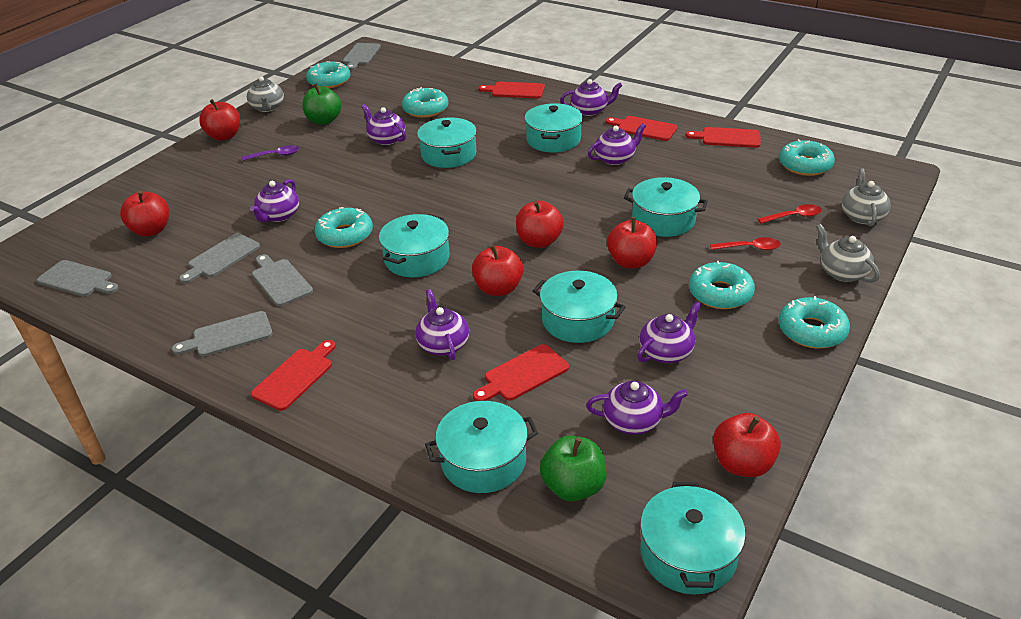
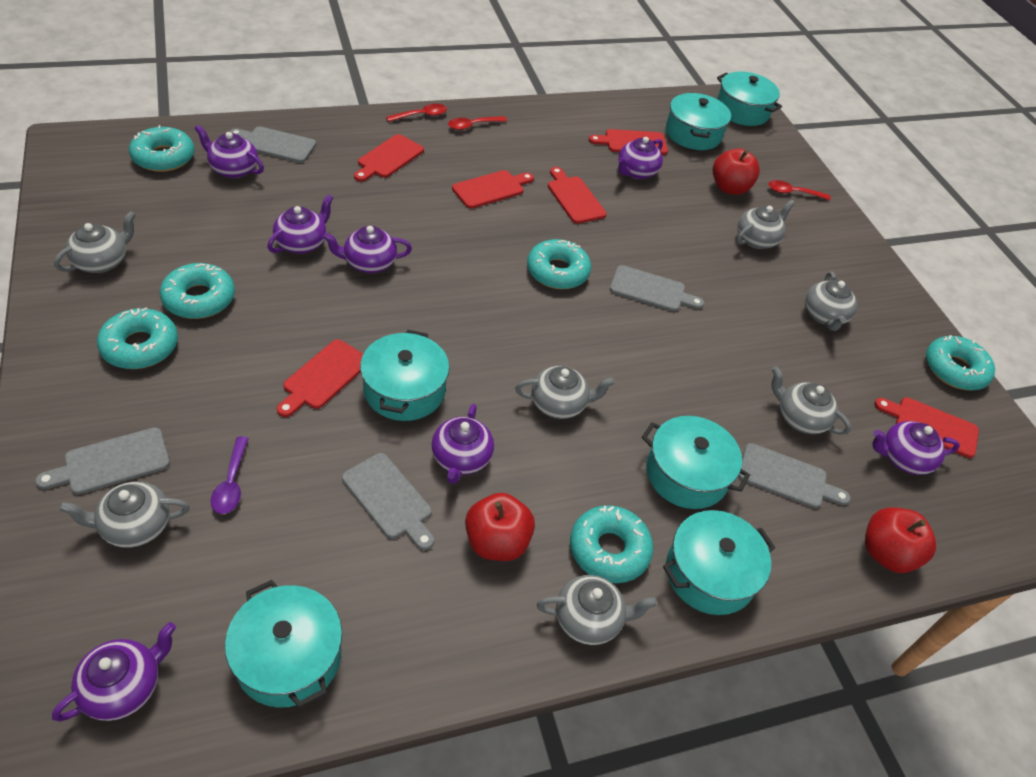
green apple: [303,83,342,125] [540,436,607,501] = 2 -> none = 0
grey teapot: [247,76,284,112] [816,224,880,283] [842,168,891,227] = 3 -> [54,211,136,273] [59,482,189,548] [515,366,615,419] [537,575,658,645] [736,200,795,249] [771,366,851,435] [805,272,857,331] = 7
red apple: [120,190,169,237] [199,99,240,141] [472,245,524,296] [516,201,564,248] [607,217,658,268] [713,413,781,477] = 6 -> [465,493,535,561] [713,149,760,195] [865,507,936,573] = 3
red cutting board: [251,340,336,411] [473,344,569,401] [479,82,545,98] [606,116,678,141] [686,127,761,148] = 5 -> [277,339,363,417] [354,134,424,182] [452,170,534,209] [548,167,607,224] [589,129,668,155] [874,397,979,458] = 6
red spoon: [710,237,781,250] [758,204,822,224] = 2 -> [386,104,447,122] [448,116,507,130] [768,180,831,200] = 3
turquoise pot: [379,214,450,277] [417,117,477,168] [425,401,538,493] [524,103,583,152] [533,271,626,343] [624,177,708,237] [640,482,746,595] = 7 -> [225,580,342,708] [360,330,449,421] [642,416,750,509] [663,510,775,615] [666,93,731,150] [717,71,782,126] = 6

